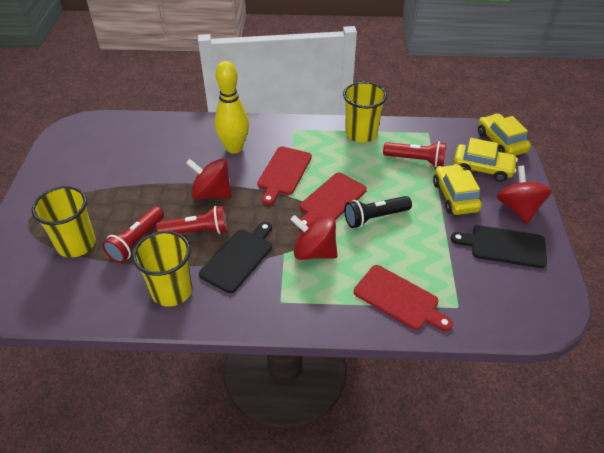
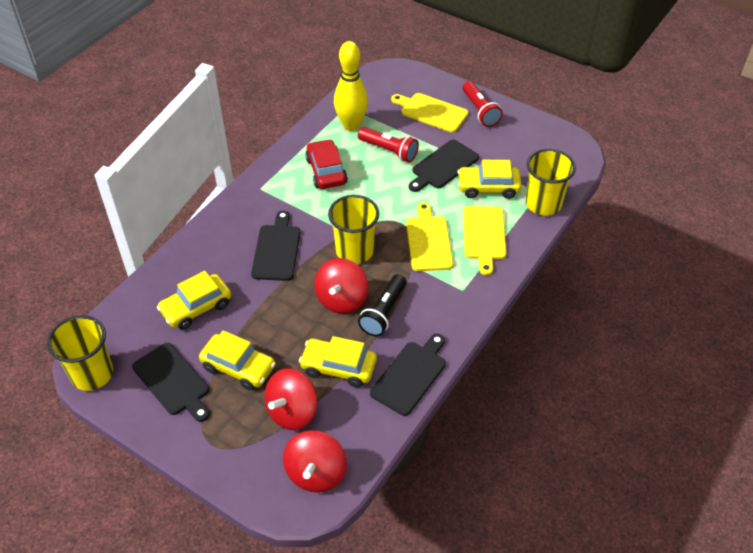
black cutting board: [199,222,272,293] [450,225,547,268] = 2 -> [132,343,210,422] [251,211,300,281] [370,334,446,416] [409,140,479,192] = 4
red car: none = 0 -> [305,139,348,189] = 1
red cutting board: [257,147,312,205] [298,173,367,229] [354,265,453,331] = 3 -> none = 0
red flashlight: [102,207,164,263] [156,206,228,234] [383,141,446,167] = 3 -> [358,127,419,162] [462,81,503,127] = 2
yellow car: [433,164,482,215] [453,138,518,182] [478,114,531,156] = 3 -> [157,271,231,330] [199,330,276,390] [299,336,377,388] [458,160,522,199] = 4
yellow cutting board: none = 0 -> [391,93,468,133] [406,202,453,271] [464,206,506,275] = 3

